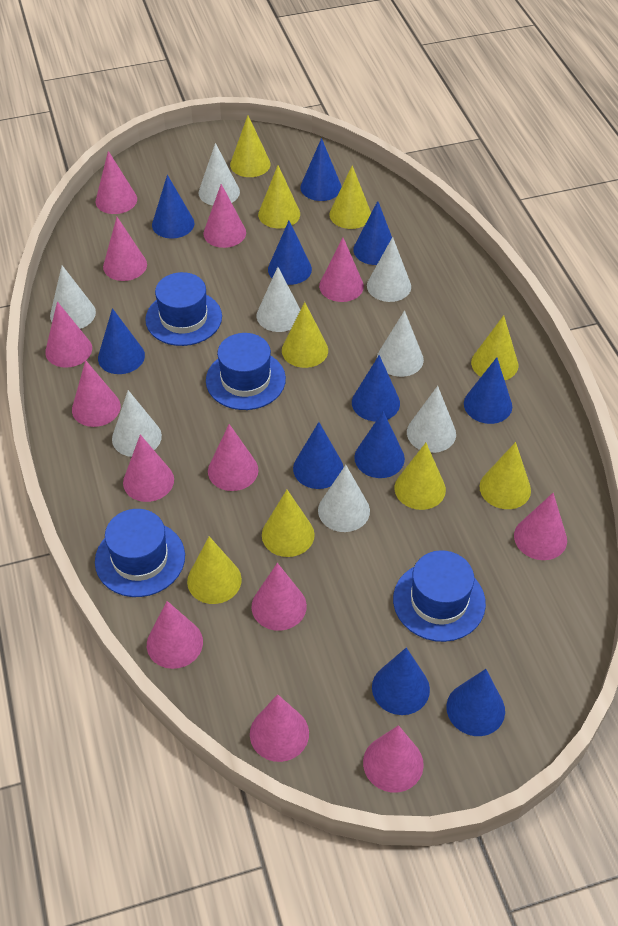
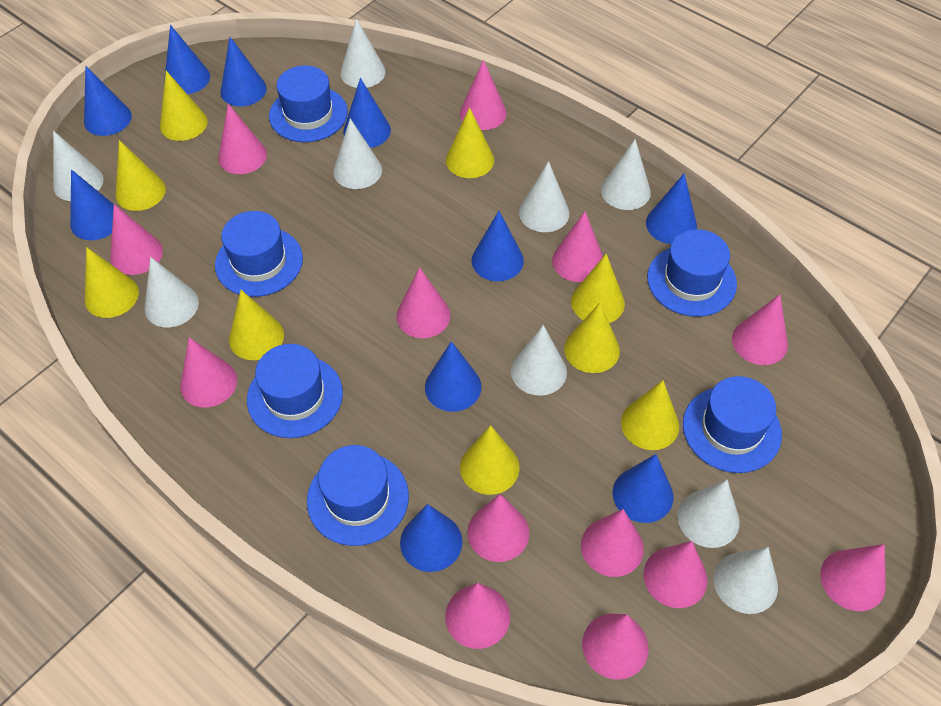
blue cone: [98,308,145,374] [152,175,194,239] [268,221,312,285] [293,422,344,489] [300,138,341,201] [352,355,400,421] [353,201,392,265] [354,411,405,478] [372,647,430,715] [446,669,505,736] [464,357,512,424] = 11 -> [70,169,114,240] [84,66,132,136] [164,25,210,94] [220,37,267,106] [343,78,391,148] [400,504,462,572] [425,341,481,412] [472,211,524,281] [613,454,673,523] [646,174,697,244] = 10
blue hat: [95,509,185,597] [145,272,222,346] [206,333,286,410] [393,550,486,642] = 4 -> [215,211,303,297] [247,344,343,438] [269,66,348,142] [307,445,409,546] [647,229,737,317] [683,376,782,473] = 6
white cone: [50,265,96,329] [112,390,162,457] [198,143,240,206] [257,267,300,332] [318,465,370,532] [367,237,411,302] [377,311,424,377] [407,386,456,453] = 8 -> [53,131,104,201] [145,257,199,328] [333,118,382,189] [340,18,386,88] [511,325,567,396] [519,161,569,232] [601,139,651,210] [678,480,740,548] [713,547,778,614] = 9

